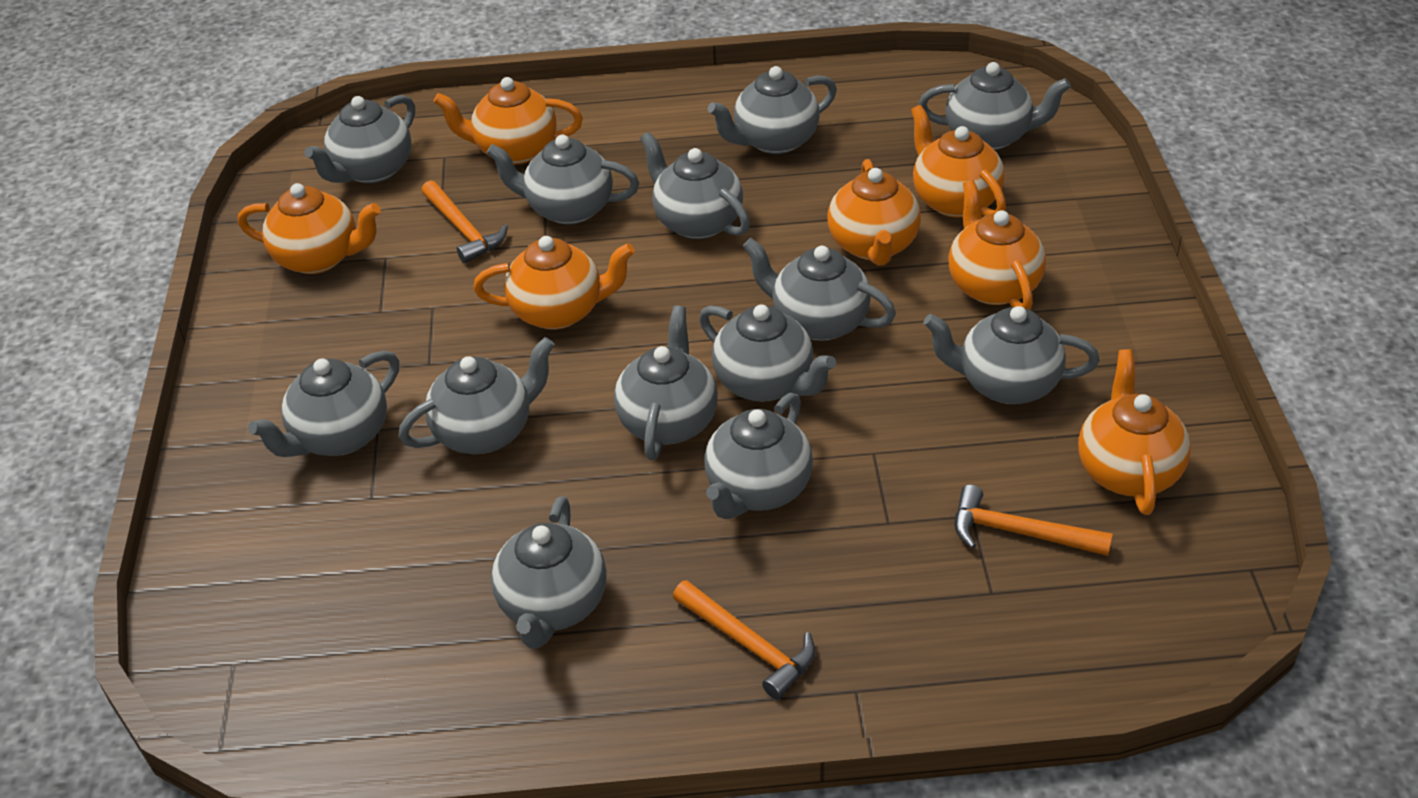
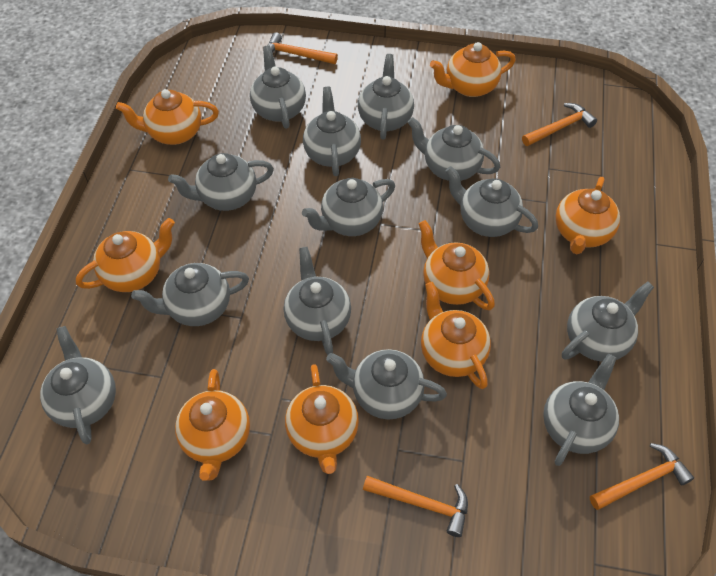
orange hammer: [421,180,508,263] [673,580,815,700] [955,484,1113,556] = 3 -> [268,32,338,64] [363,476,468,537] [522,103,597,146] [590,443,694,510] = 4
orange teapot: [238,183,381,274] [433,77,583,164] [473,236,635,330] [827,159,921,266] [911,105,1006,218] [948,180,1046,310] [1078,349,1191,515] = 7 -> [76,218,175,292] [116,89,219,145] [175,369,250,481] [285,364,359,474] [419,220,495,310] [421,282,491,389] [430,42,516,97] [556,177,620,254] = 8

